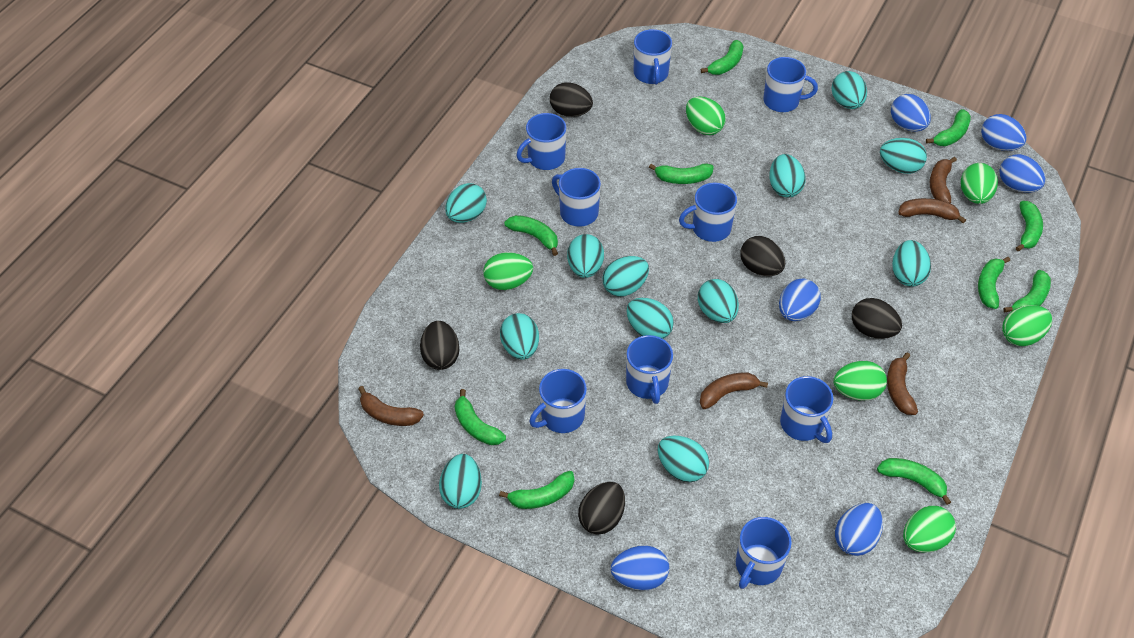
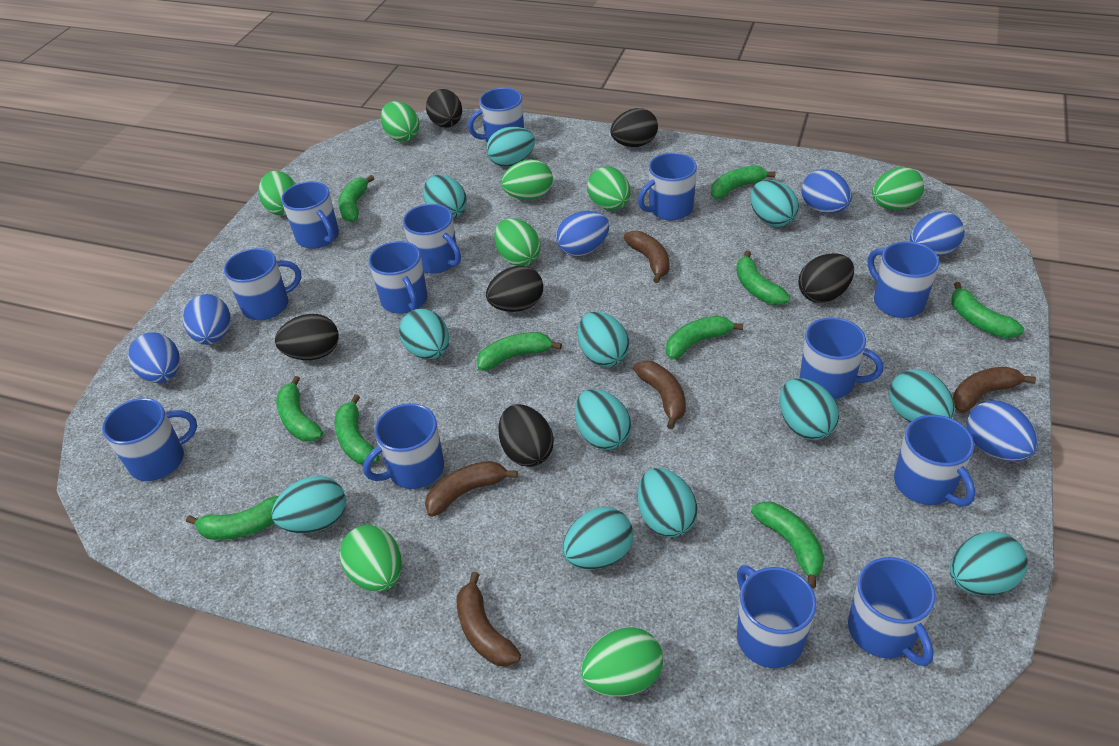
black egg: [420,321,459,370] [550,82,593,117] [578,482,625,535] [740,236,785,276] [852,298,902,339] = 5 -> [275,314,339,360] [426,89,462,128] [486,266,543,312] [498,404,554,467] [610,108,658,147] [798,253,854,303] = 6
blue mug: [517,113,566,170] [529,369,587,433] [552,168,601,227] [626,335,673,404] [634,29,672,85] [679,183,737,242] [736,517,792,589] [763,57,818,112] [780,376,833,443] = 9 -> [102,398,197,481] [224,248,301,320] [281,181,339,249] [363,403,444,489] [369,241,427,314] [403,204,461,274] [468,88,524,142] [638,153,697,220] [737,566,817,668] [800,317,883,399] [848,557,936,667] [868,241,940,318] [894,415,976,506] = 13
green egg: [483,252,533,290] [686,96,726,135] [833,361,887,400] [903,506,956,552] [961,163,998,204] [1002,305,1052,346] = 6 -> [259,171,296,216] [340,525,402,592] [381,101,419,142] [494,218,541,266] [501,159,553,200] [581,627,663,697] [587,166,631,210] [872,167,924,210] = 8

